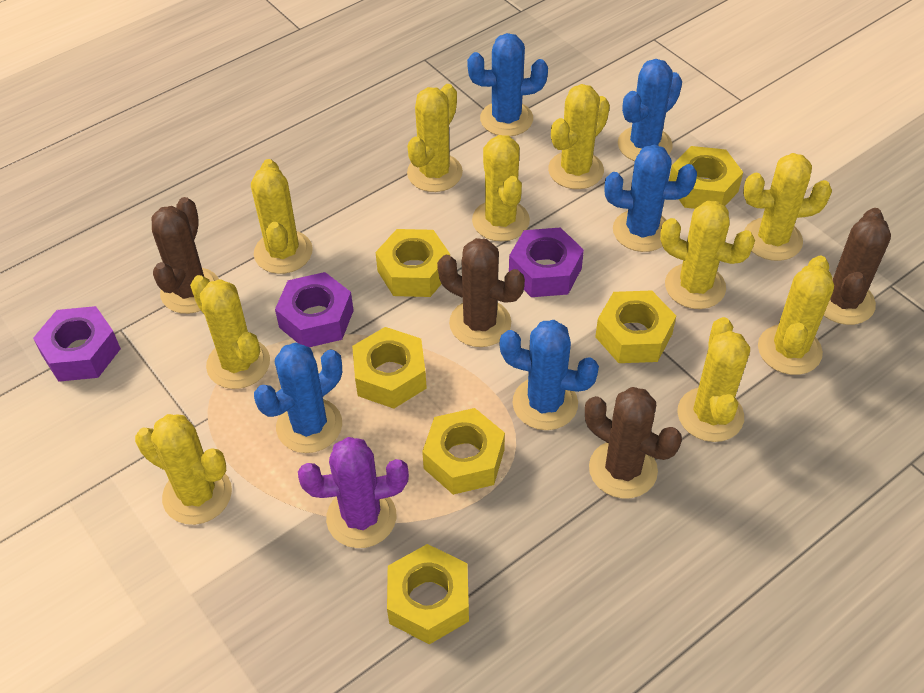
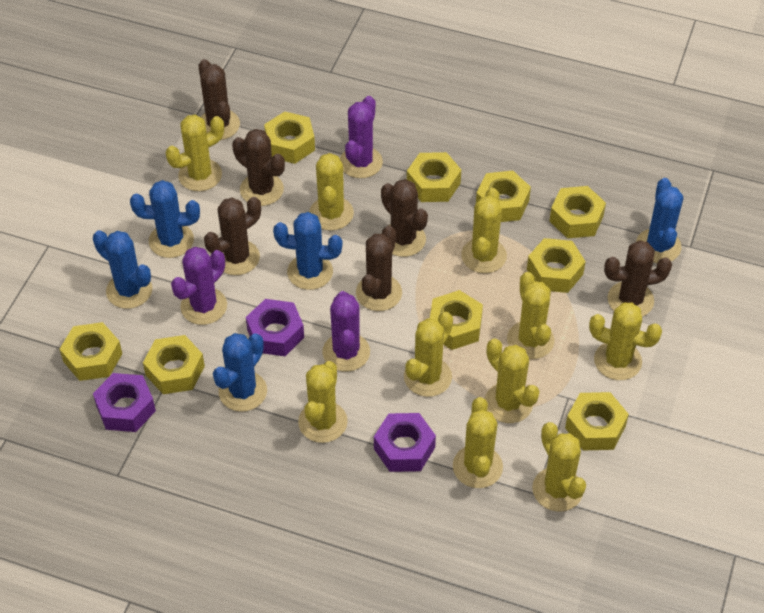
brown cactus: [152,197,219,314] [437,238,525,347] [585,387,682,499] [824,208,891,325] = 4 -> [199,59,240,140] [204,197,261,275] [232,129,285,206] [356,226,402,311] [381,179,428,257] [604,240,672,317] = 6
purple cactus: [298,437,409,548] = 1 -> [171,247,227,325] [322,291,370,372] [340,96,383,178] = 3
yellow nut: [352,327,427,409] [376,229,450,297] [387,544,469,644] [422,408,505,495] [595,290,676,363] [669,146,743,209] = 6 -> [60,322,122,381] [143,335,205,394] [264,111,315,164] [407,152,461,202] [430,290,483,350] [476,171,531,222] [527,238,586,293] [549,186,606,238] [565,392,629,450] = 9

